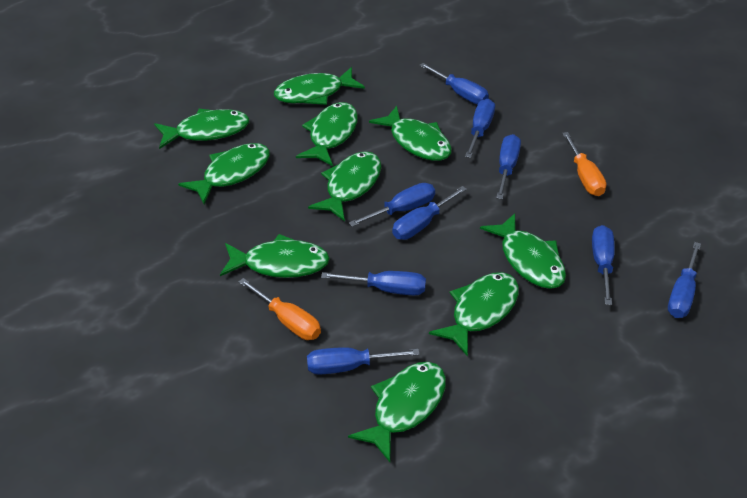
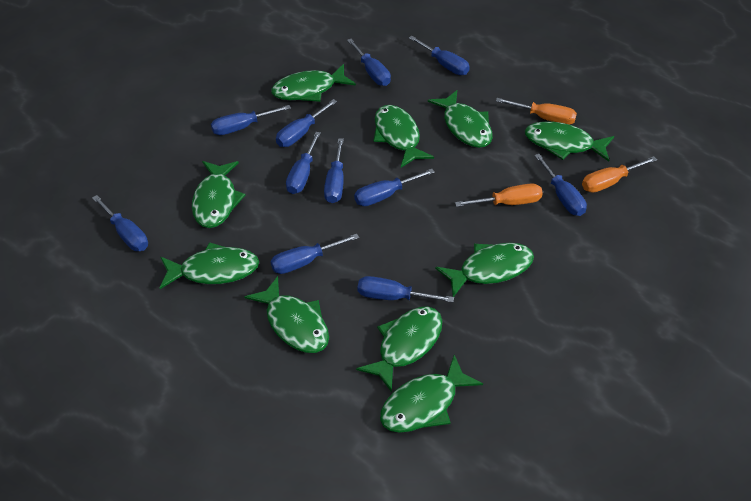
blue screwdriver: [307,347,420,375] [321,271,426,295] [349,183,435,227] [392,186,467,240] [419,63,489,104] [465,99,495,158] [496,134,521,199] [592,225,615,305] [668,242,701,318] = 9 -> [92,195,148,251] [211,105,291,135] [271,234,359,274] [276,99,337,147] [286,132,321,194] [324,138,344,203] [347,39,391,86] [354,169,435,206] [357,276,454,303] [409,36,470,75] [534,154,587,216] = 11
orange screwdriver: [239,278,321,340] [562,132,606,196] = 2 -> [455,183,543,207] [496,98,577,125] [582,156,657,192] = 3

